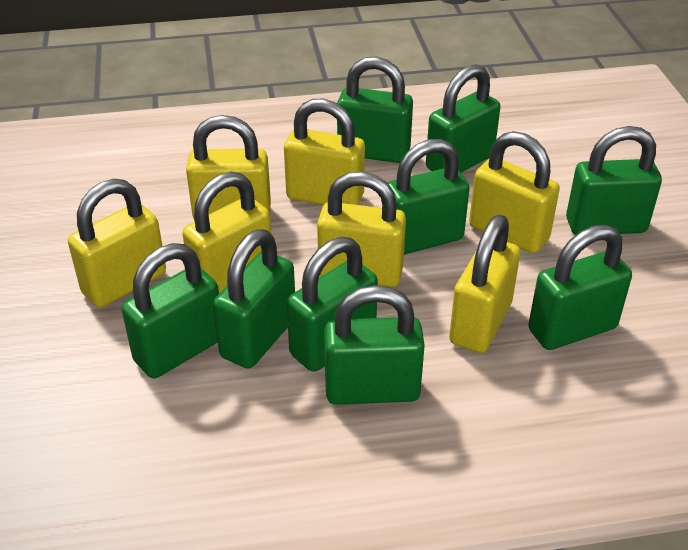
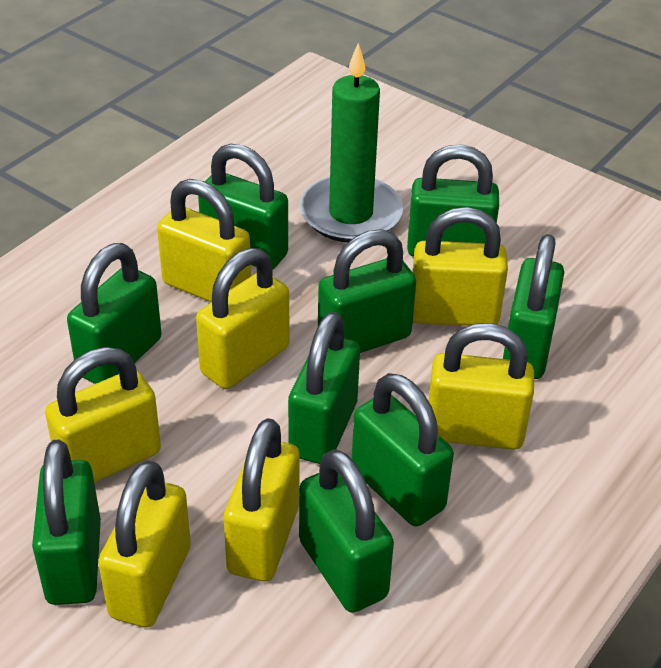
green candle: none = 0 -> [300,43,403,242] = 1

